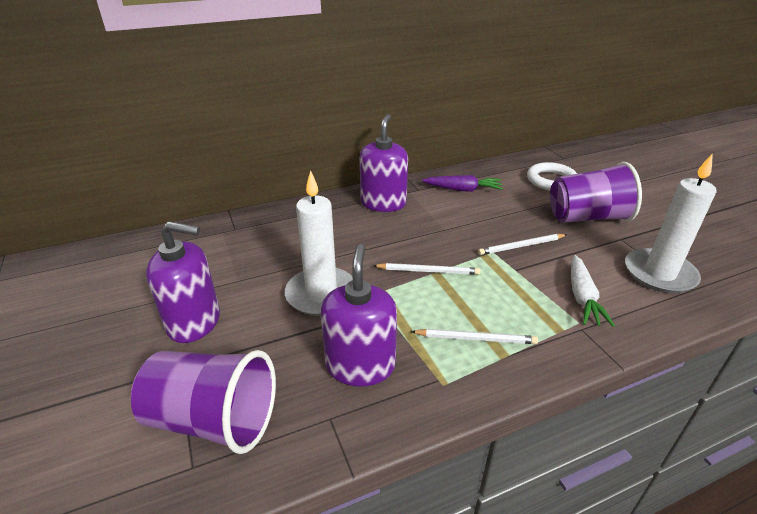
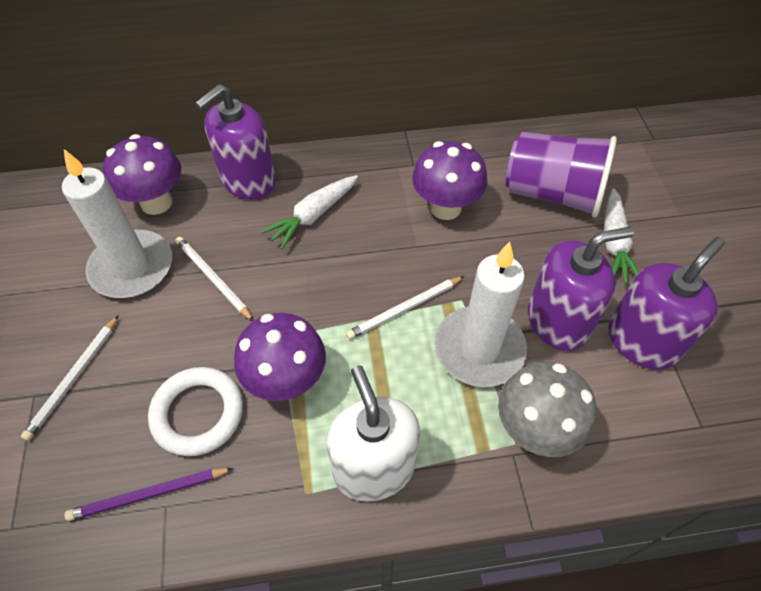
grey mushroom: none = 0 -> [498,362,596,457] = 1
purple carrot: [422,175,503,192] = 1 -> none = 0
purple cup: [131,350,276,454] [550,162,642,223] = 2 -> [506,132,617,218] = 1
purple mushroom: none = 0 -> [103,134,181,215] [234,313,326,401] [412,141,487,220] = 3
purple pencil: none = 0 -> [65,468,234,521] = 1
white carrot: [571,255,615,327] = 1 -> [261,175,358,249] [604,188,639,284] = 2
white soap dispenser: none = 0 -> [326,365,420,502] = 1

